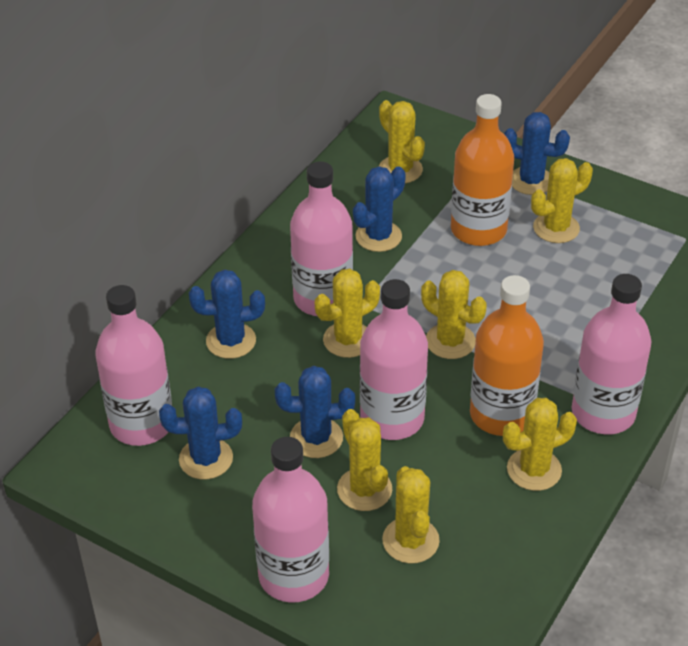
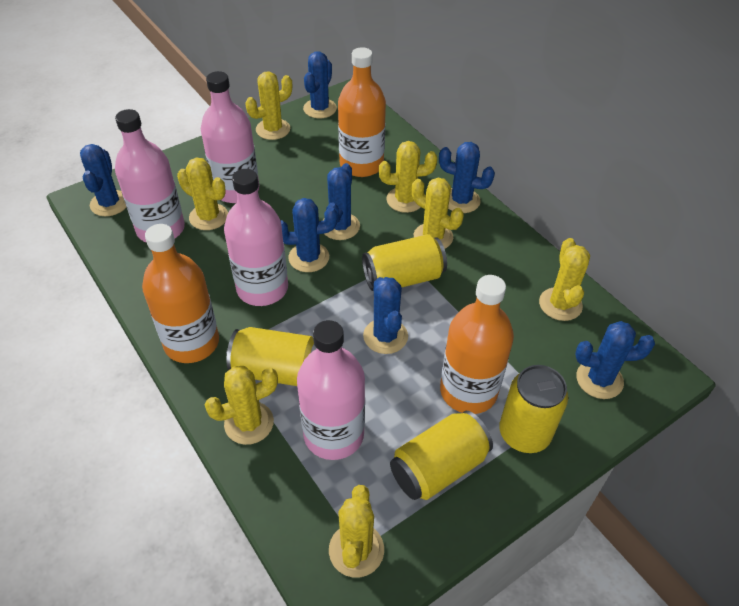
blue cactus: [159,387,242,479] [189,269,265,359] [275,366,355,458] [353,166,406,252] [504,112,570,195] = 5 -> [80,144,126,216] [281,198,337,272] [303,51,337,118] [322,163,360,240] [363,277,408,354] [439,142,495,213] [575,321,655,399] = 7
orange bottle: [451,94,514,246] [470,275,544,436] = 2 -> [142,224,219,363] [338,47,386,177] [440,275,514,414] = 3
pink bottle: [95,285,172,446] [252,437,329,602] [290,161,353,316] [360,279,428,440] [572,274,652,434] = 5 -> [115,109,185,243] [201,71,259,203] [224,169,288,306] [297,320,365,460] = 4
yellow can: none = 0 -> [227,327,316,386] [362,234,447,291] [390,411,493,500] [499,365,568,453] = 4

